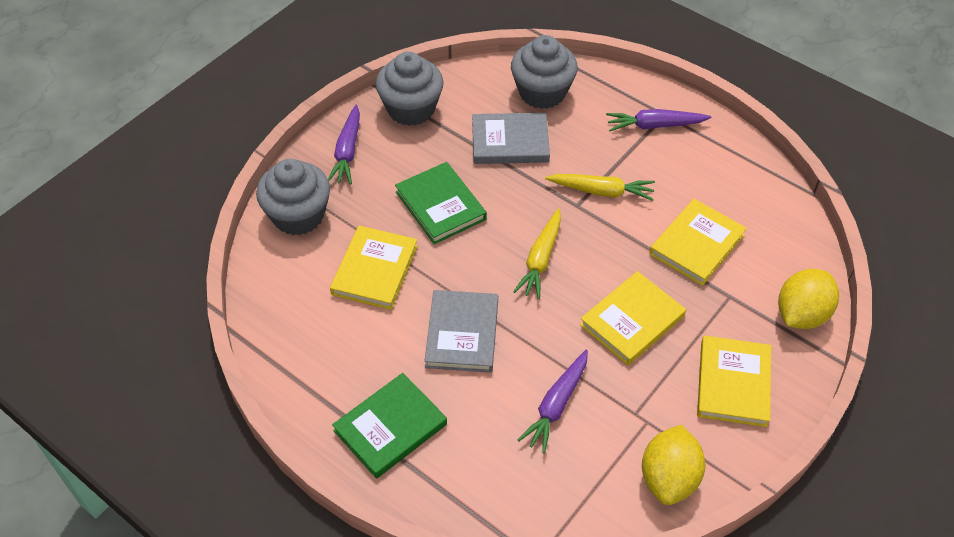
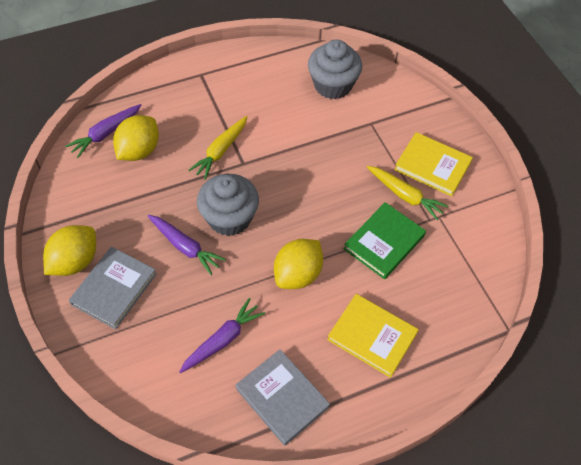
green book: [332,373,447,479] [395,162,487,244] = 2 -> [344,202,426,279] = 1
grey cupcake: [256,159,330,235] [376,52,444,126] [511,35,578,109] = 3 -> [197,174,259,236] [308,39,362,99] = 2
yellow book: [330,226,418,310] [580,271,686,365] [649,199,747,286] [697,336,771,427] = 4 -> [327,294,419,378] [394,132,473,197] = 2
yellow lemon: [642,425,706,505] [778,269,839,329] = 2 -> [43,225,96,276] [113,115,159,161] [274,239,323,289] = 3

